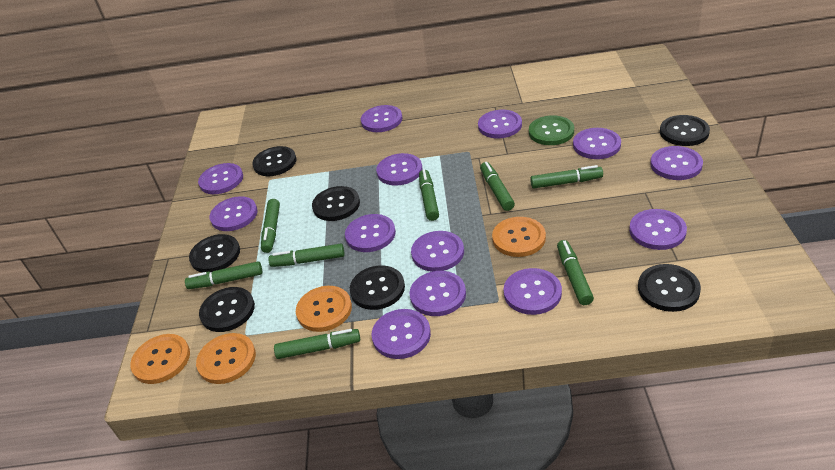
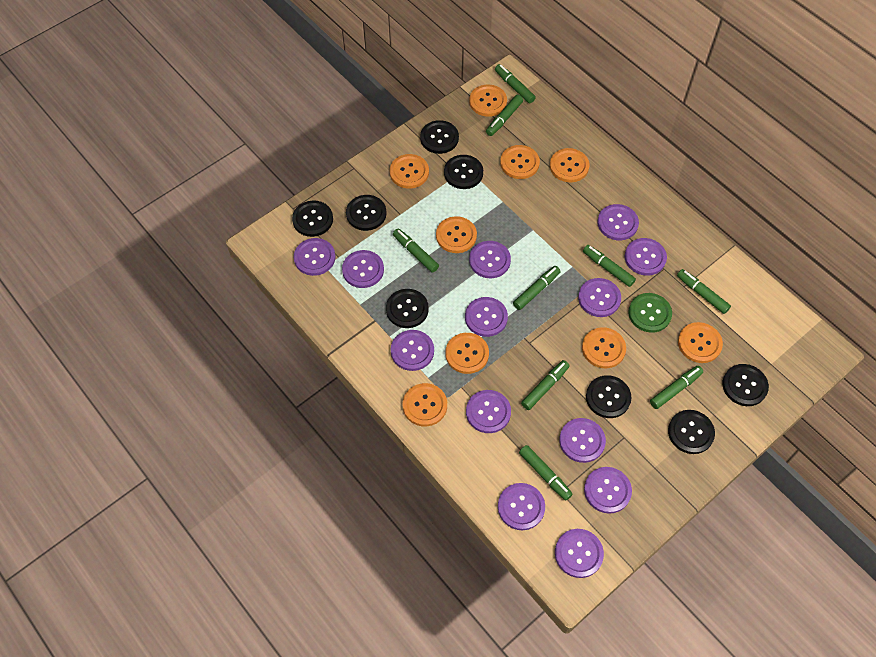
black button: [189,234,240,273] [199,287,255,332] [252,146,297,176] [312,186,360,221] [350,265,405,310] [638,264,701,312] [660,115,710,146] = 7 -> [292,201,333,237] [346,195,386,231] [386,289,429,328] [420,120,459,154] [444,155,483,189] [586,375,631,418] [668,410,715,454] [722,364,769,406] = 8
green marker: [185,261,262,289] [261,199,280,253] [268,244,345,267] [274,329,360,359] [419,170,439,221] [480,162,515,211] [530,165,603,189] [557,240,594,305] = 8 -> [393,229,439,273] [486,95,523,136] [495,64,536,103] [513,266,561,310] [519,445,572,501] [521,360,570,410] [583,245,636,287] [650,366,703,409] [677,269,731,314] = 9
orange button: [130,334,190,384] [196,333,256,384] [296,286,352,332] [492,217,546,257] = 4 -> [390,154,429,189] [403,383,447,427] [436,216,477,253] [445,333,489,374] [469,85,507,117] [500,145,540,179] [550,148,589,182] [582,327,626,368] [678,322,723,363] = 9

